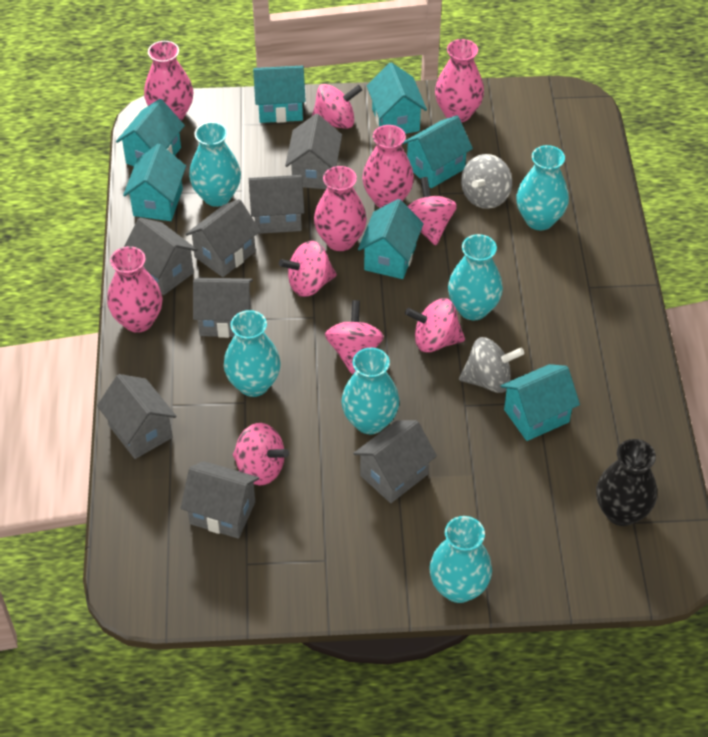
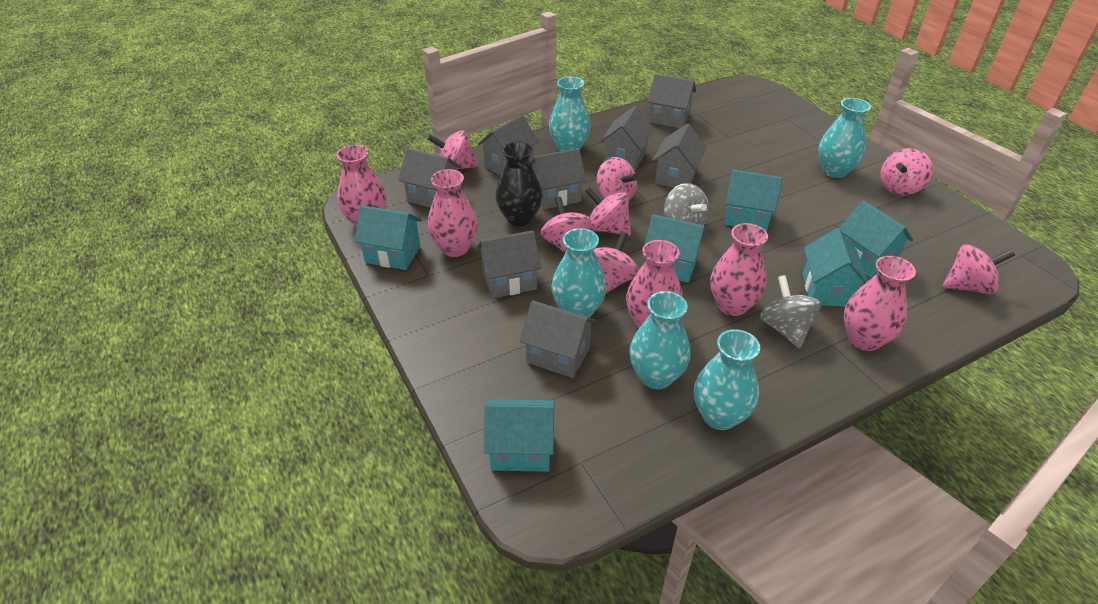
pink spinning top: [233,423,289,485] [279,241,337,297] [312,84,362,129] [325,300,384,374] [405,298,465,353] [407,177,457,245] = 6 -> [427,130,478,170] [540,197,591,253] [585,187,631,236] [594,232,639,293] [597,157,638,201] [880,148,933,196] [942,245,1015,294] = 7
turquoise house: [116,99,185,166] [123,144,186,221] [253,66,306,123] [358,199,424,279] [367,62,427,134] [403,116,473,188] [501,364,580,441] = 7 -> [354,205,422,270] [484,399,555,472] [644,214,706,283] [724,170,783,232] [803,228,868,307] [839,201,913,278] = 6
turquoise vase: [189,122,241,207] [224,310,281,397] [342,348,400,434] [429,516,492,603] [448,234,503,320] [516,145,569,230] = 6 -> [549,76,591,151] [552,228,607,318] [629,291,690,389] [694,329,760,430] [818,98,871,178] = 5

